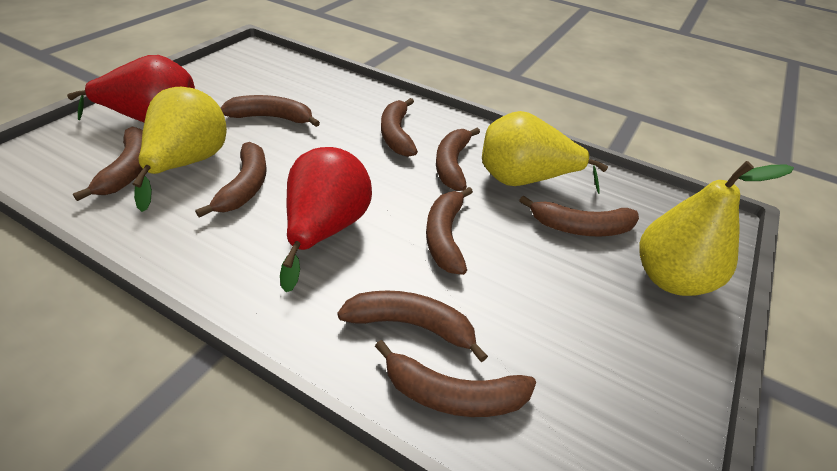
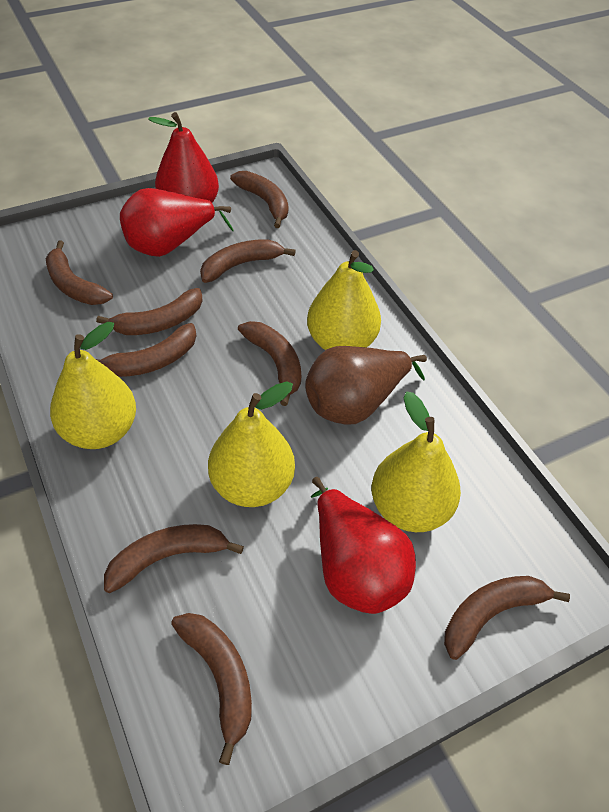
brown pear: none = 0 -> [305,346,427,425] = 1
red pear: [67,55,195,122] [280,147,372,292] = 2 -> [120,188,234,257] [148,112,219,203] [311,477,416,614] = 3
yellow pear: [133,87,227,212] [482,111,608,194] [639,161,794,296] = 3 -> [50,321,136,449] [208,381,295,507] [307,250,381,350] [372,391,461,532] = 4

